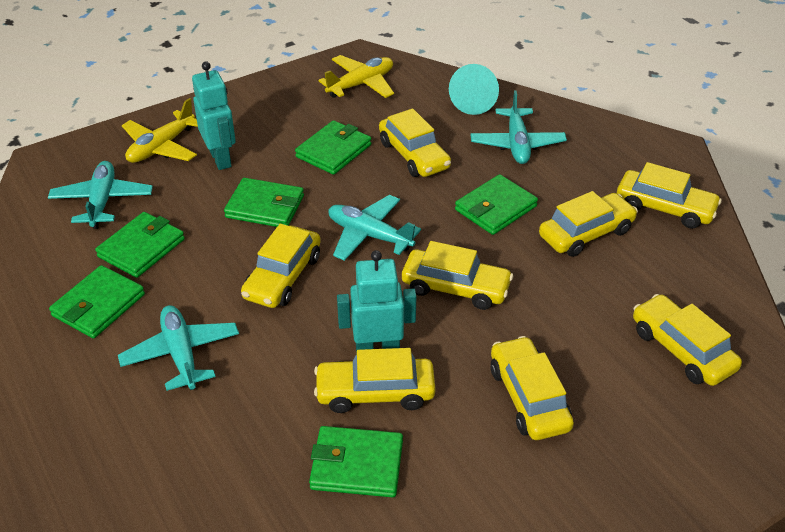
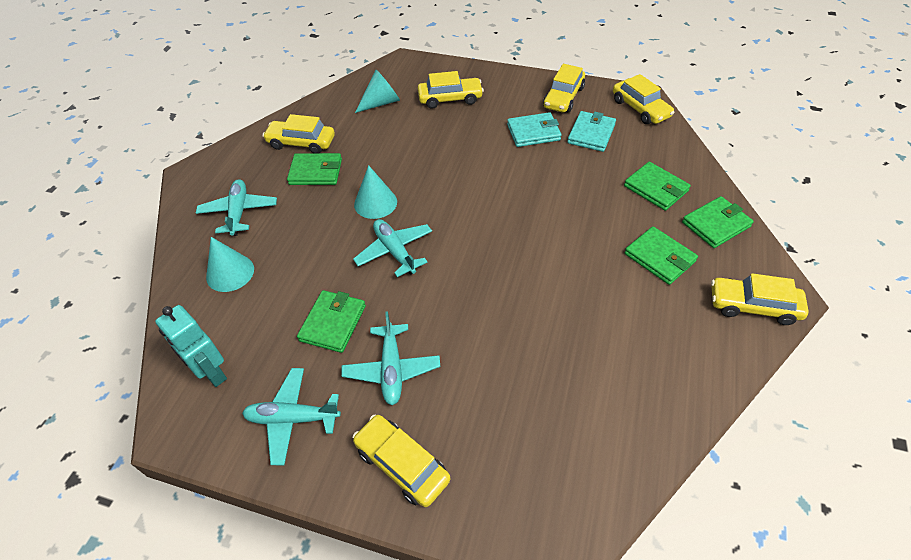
green wallet: [49,265,145,339] [95,212,185,278] [224,178,304,227] [295,120,371,175] [309,426,403,498] [455,174,538,235] = 6 -> [287,153,342,185] [297,290,366,353] [624,162,691,211] [624,226,698,285] [682,196,754,248] = 5
turquoise cone: [449,64,499,115] = 1 -> [206,237,254,292] [354,165,397,219] [355,70,400,113] = 3
turquoise robot: [192,61,236,170] [337,250,416,353] = 2 -> [155,305,227,387] = 1
turquoise wallet: none = 0 -> [507,112,561,147] [567,111,616,152] = 2
yellow car: [241,224,321,308] [314,348,435,413] [379,109,451,177] [402,241,513,310] [491,336,574,440] [539,191,638,257] [617,162,722,229] [633,294,742,386] = 8 -> [263,114,335,153] [353,415,450,507] [418,71,484,109] [543,64,585,112] [613,74,675,124] [711,273,809,325] = 6
yellow plane: [122,98,198,163] [318,55,394,98] = 2 -> none = 0

